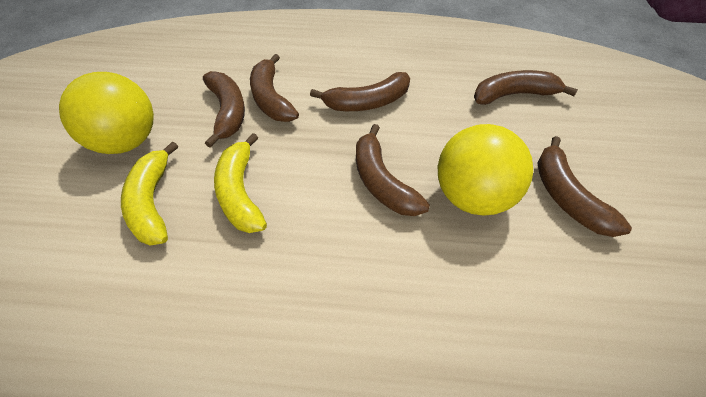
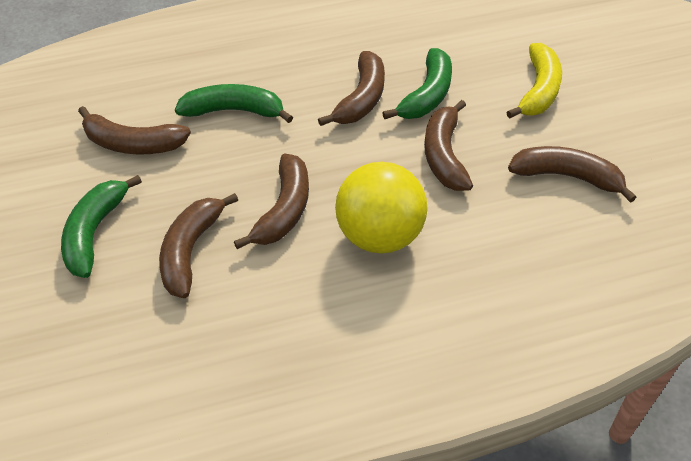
green banana: none = 0 -> [61,175,142,278] [175,84,293,123] [382,48,452,119] = 3
yellow ball: [59,72,154,154] [438,124,533,216] = 2 -> [335,162,428,254] = 1
yellow banana: [121,141,178,246] [214,133,267,233] = 2 -> [507,43,562,118] = 1

